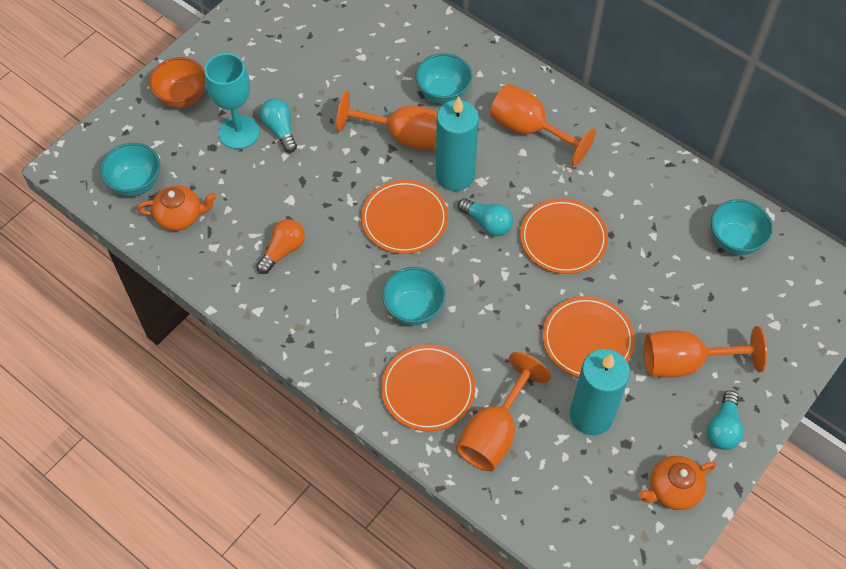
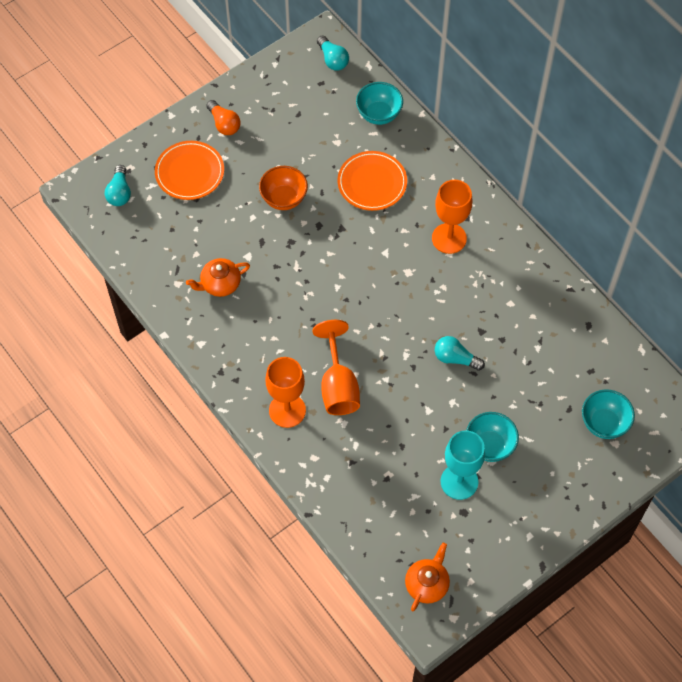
orange goblet: [336,91,438,151] [456,352,551,471] [490,84,596,166] [644,326,767,377] = 4 -> [265,357,306,428] [312,320,360,415] [432,180,472,254] = 3
orange plate: [361,180,448,254] [381,345,475,431] [520,199,608,274] [543,296,635,378] = 4 -> [155,141,224,200] [337,151,407,211] = 2
turquoise bowl: [100,143,160,196] [382,267,446,325] [415,53,472,104] [711,199,773,255] = 4 -> [356,82,403,125] [466,412,519,462] [582,390,635,439] = 3
turquoise candle: [436,96,479,191] [570,349,630,435] = 2 -> none = 0

